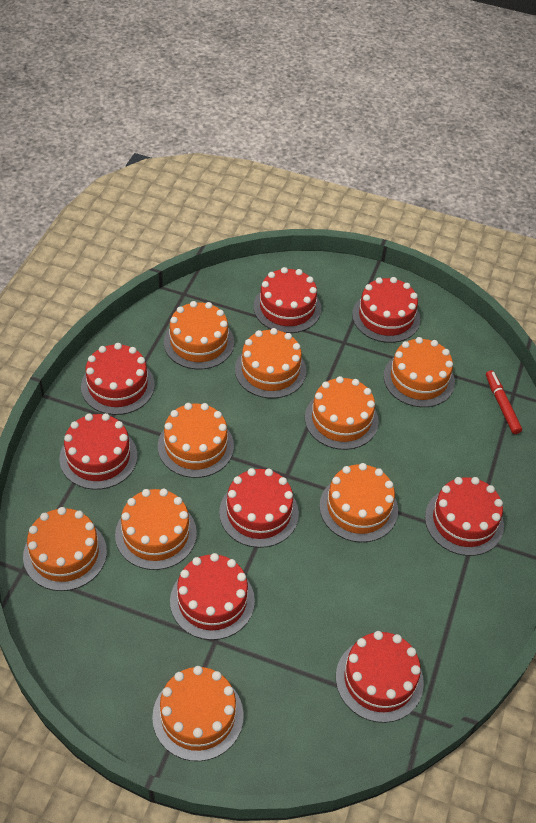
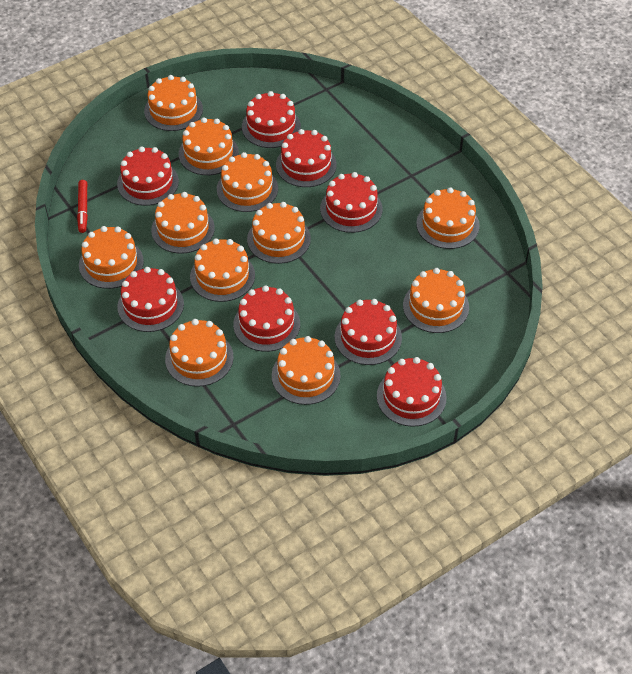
orange cake: [23,507,107,591] [115,489,197,570] [152,666,244,761] [158,403,234,478] [164,301,234,369] [235,328,306,398] [305,376,379,450] [319,463,398,542] [383,337,455,407] = 9 -> [79,226,144,289] [144,75,203,131] [151,192,215,254] [165,319,234,387] [178,118,239,175] [190,238,255,302] [217,152,278,212] [247,202,311,264] [272,336,341,405] [403,268,469,333] [416,187,480,249] = 11

